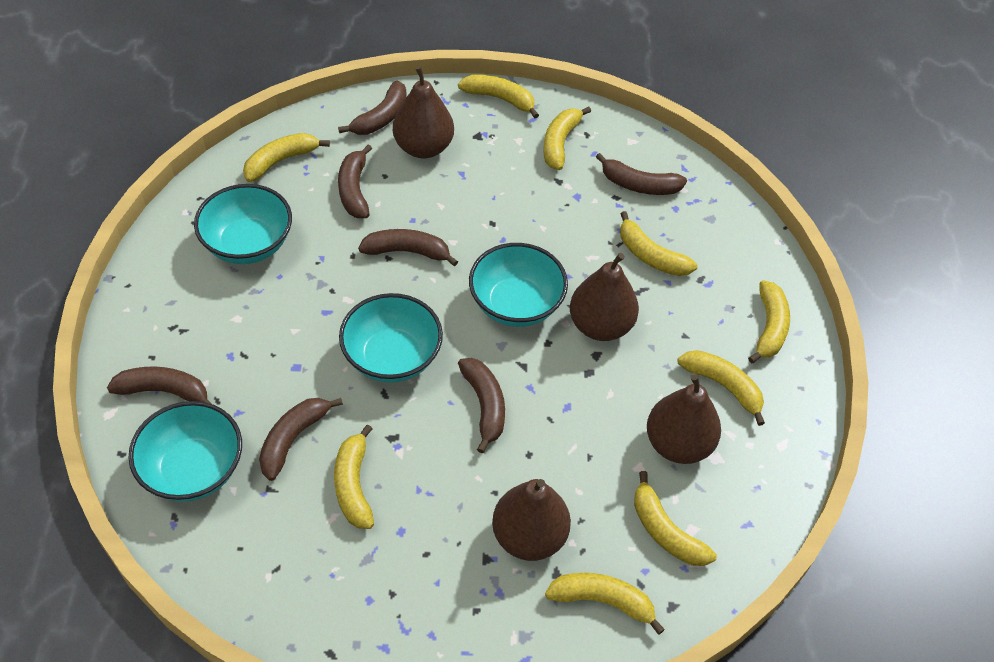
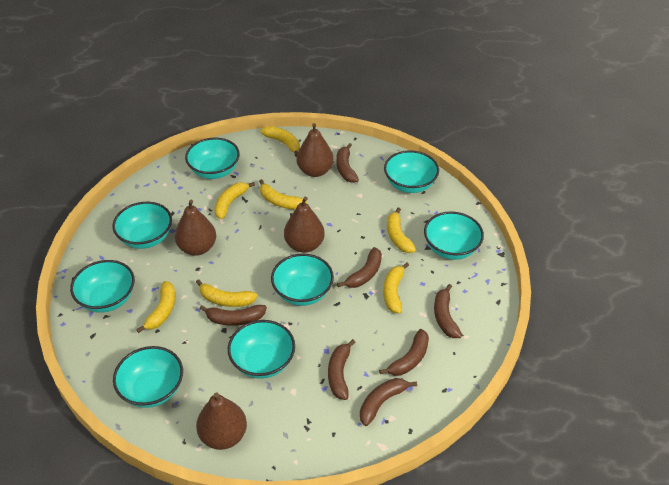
turquoise bowl: [128,401,242,502] [194,184,292,264] [339,293,443,383] [469,243,568,327] = 4 -> [70,260,135,313] [112,202,172,249] [113,346,183,408] [185,137,240,179] [228,320,295,379] [271,254,334,306] [384,150,439,193] [424,211,484,260] = 8
yellow banana: [243,133,330,182] [334,424,374,529] [458,74,539,118] [543,106,591,170] [545,573,665,635] [620,211,697,276] [634,471,717,566] [677,350,765,426] [748,280,790,363] = 9 -> [136,281,175,333] [196,279,258,307] [214,182,255,219] [259,179,307,209] [260,126,300,157] [383,263,409,314] [387,207,416,253] = 7

